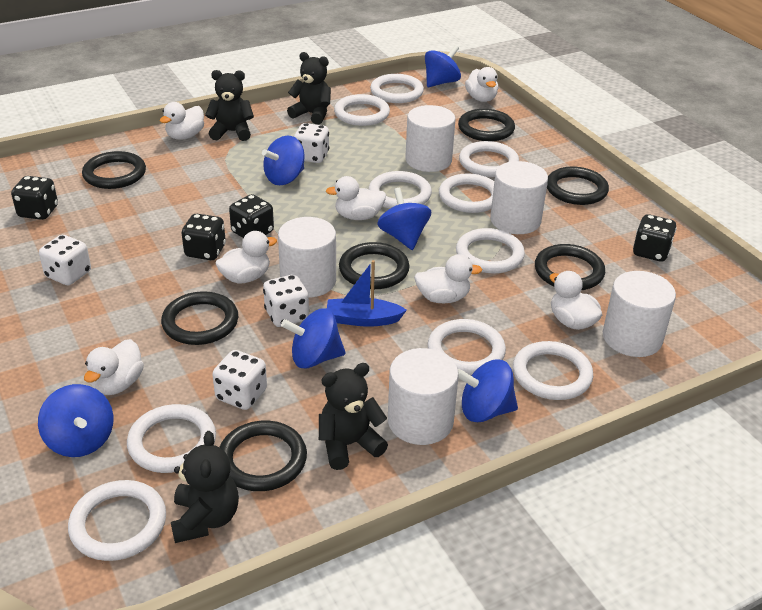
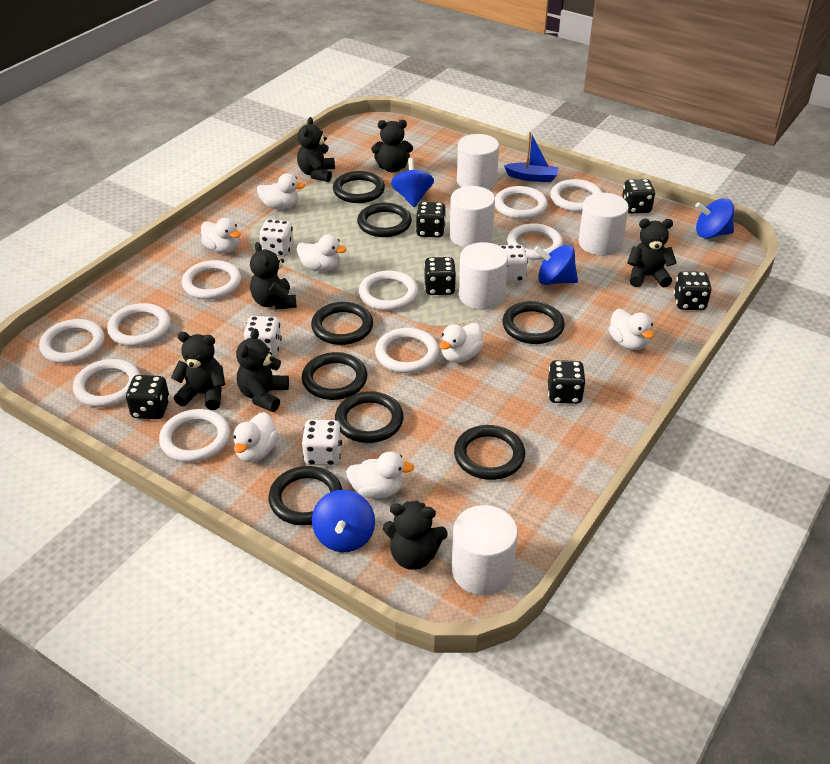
black dice: [11,176,58,220] [182,214,226,260] [229,194,274,238] [633,214,677,262] = 4 -> [126,375,170,419] [416,202,446,238] [424,257,456,295] [548,360,586,404] [622,179,655,214] [674,271,712,310] = 6
black ring: [82,151,146,189] [161,291,238,345] [219,421,307,491] [339,242,409,289] [458,109,515,141] [535,244,605,290] [547,167,609,205] = 7 -> [269,466,343,526] [302,352,367,400] [311,302,373,345] [333,171,385,203] [335,391,404,443] [357,203,412,237] [454,425,525,480] [502,301,565,344] = 8
black teddy bear: [171,431,239,543] [205,70,254,141] [287,52,331,125] [319,363,388,470] = 4 -> [171,332,225,410] [236,329,289,412] [250,242,297,310] [297,117,335,182] [371,120,413,172] [383,500,448,570] [627,219,677,288] = 7
blue spinning top: [38,384,113,457] [262,136,305,185] [281,308,346,369] [377,188,431,250] [425,45,461,87] [458,360,518,422] = 6 -> [312,490,375,552] [391,158,434,207] [534,245,578,285] [695,198,734,239] = 4

